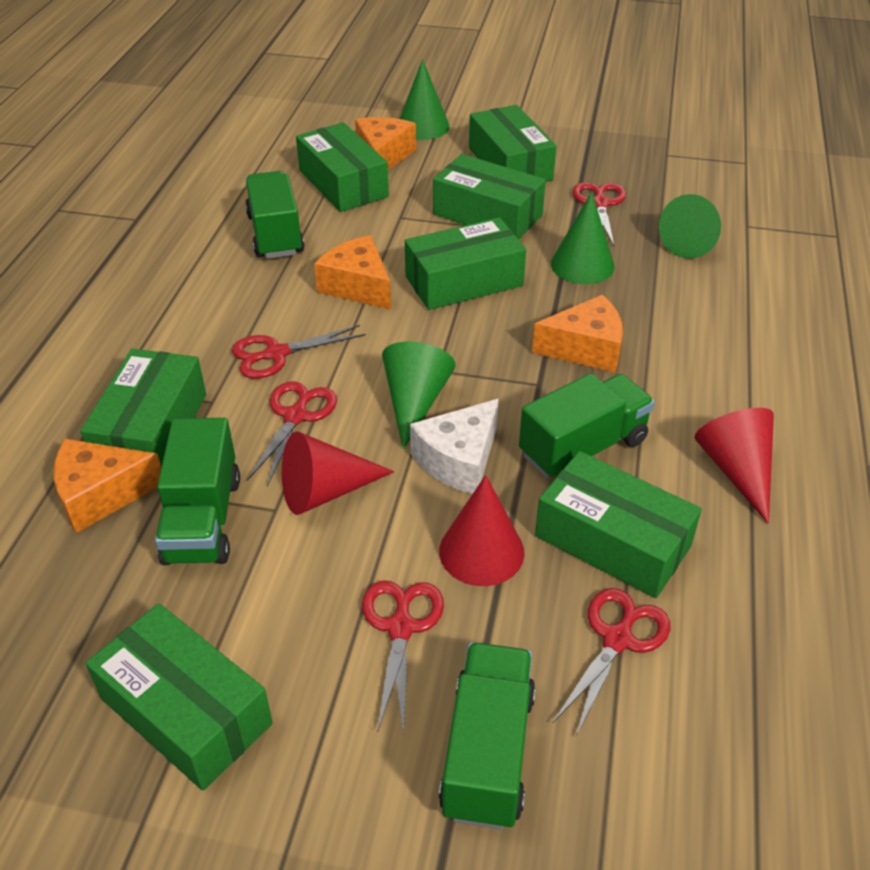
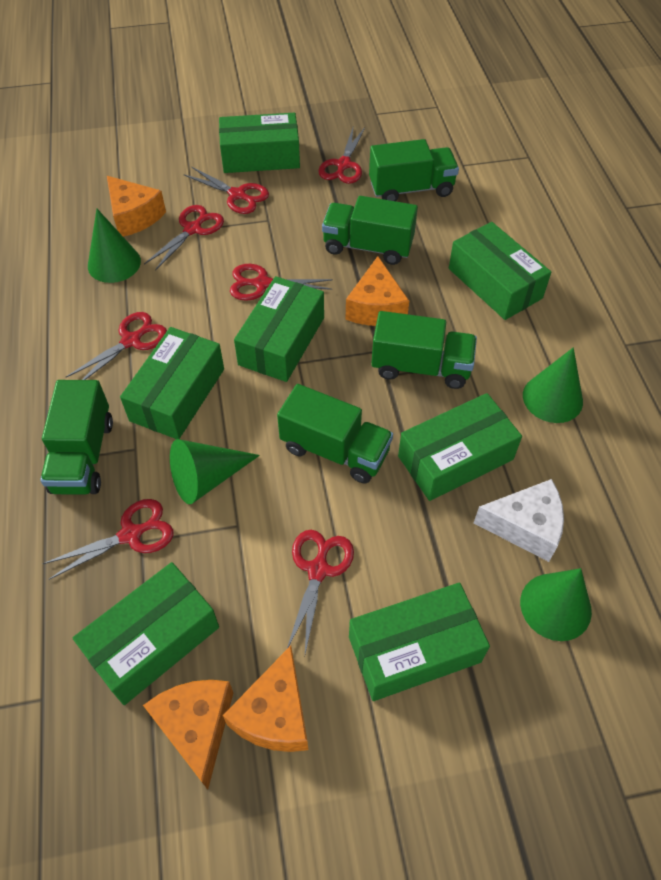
green truck: [155,418,240,565] [245,171,305,259] [439,642,536,830] [519,373,655,479] = 4 -> [40,380,113,495] [277,384,393,483] [322,196,418,265] [369,139,459,201] [371,311,477,389] = 5
red cone: [282,431,394,515] [439,475,524,586] [694,408,774,524] = 3 -> none = 0
red scissors: [232,325,366,379] [247,381,337,486] [362,580,444,735] [552,588,670,736] [572,182,626,246] = 5 -> [43,499,173,580] [66,312,167,380] [144,205,224,271] [184,167,269,214] [230,264,333,301] [287,530,354,654] [318,127,365,184] = 7

